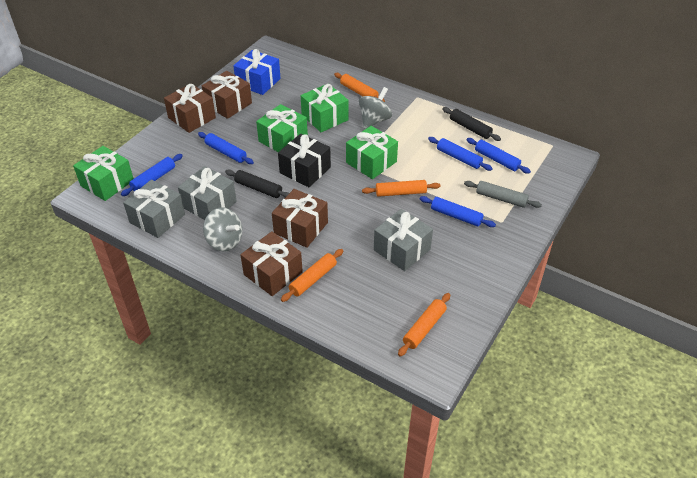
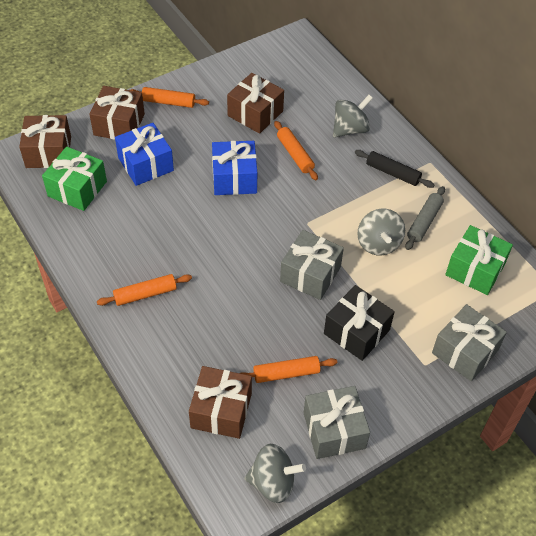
black rolling pin: [225,170,289,198] [442,107,501,141] = 2 -> [355,150,434,188] = 1
blue gift: [233,49,281,95] = 1 -> [115,123,174,186] [212,141,257,195] = 2
blue rolling pin: [121,154,183,196] [198,132,254,164] [420,196,496,227] [428,137,493,171] [467,138,531,174] = 5 -> none = 0
green gift: [73,146,134,201] [256,104,308,152] [301,83,349,132] [346,126,398,179] = 4 -> [42,146,107,211] [445,225,513,295] = 2
grey spinning top: [203,207,243,252] [359,87,392,129] = 2 -> [245,444,306,503] [333,95,373,137] [357,209,405,256] = 3

